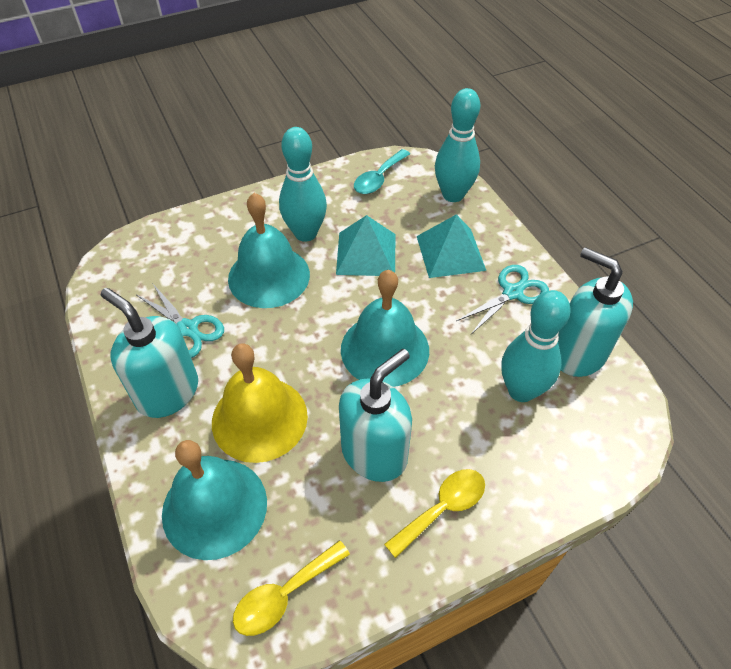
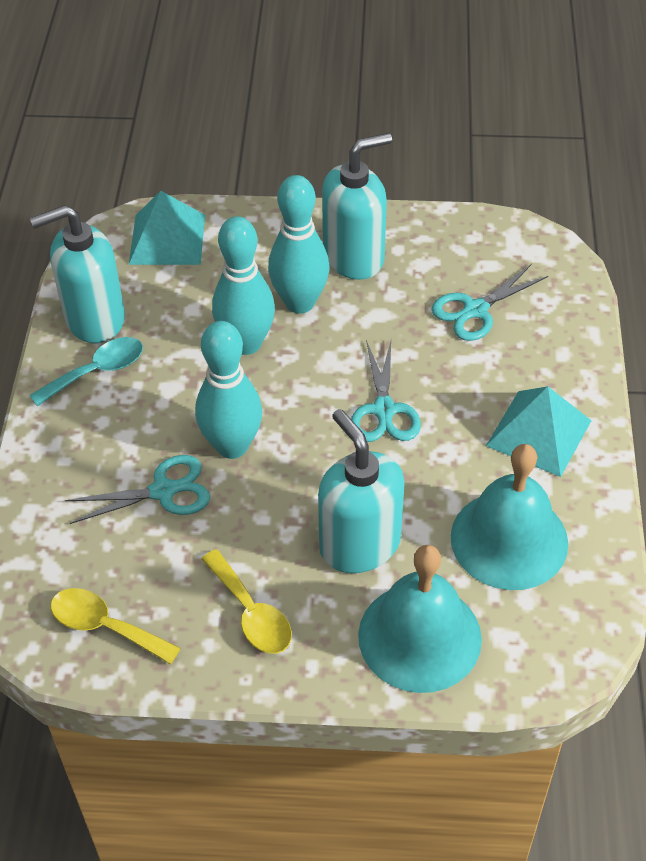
turquoise bell: [162,440,267,560] [228,193,310,308] [341,270,429,387] = 3 -> [358,545,482,693] [451,444,568,590] = 2
turquoise scissors: [137,284,224,358] [456,265,549,334] = 2 -> [65,455,210,524] [351,340,421,442] [431,264,548,341] = 3
yellow bell: [212,344,308,463] = 1 -> none = 0

